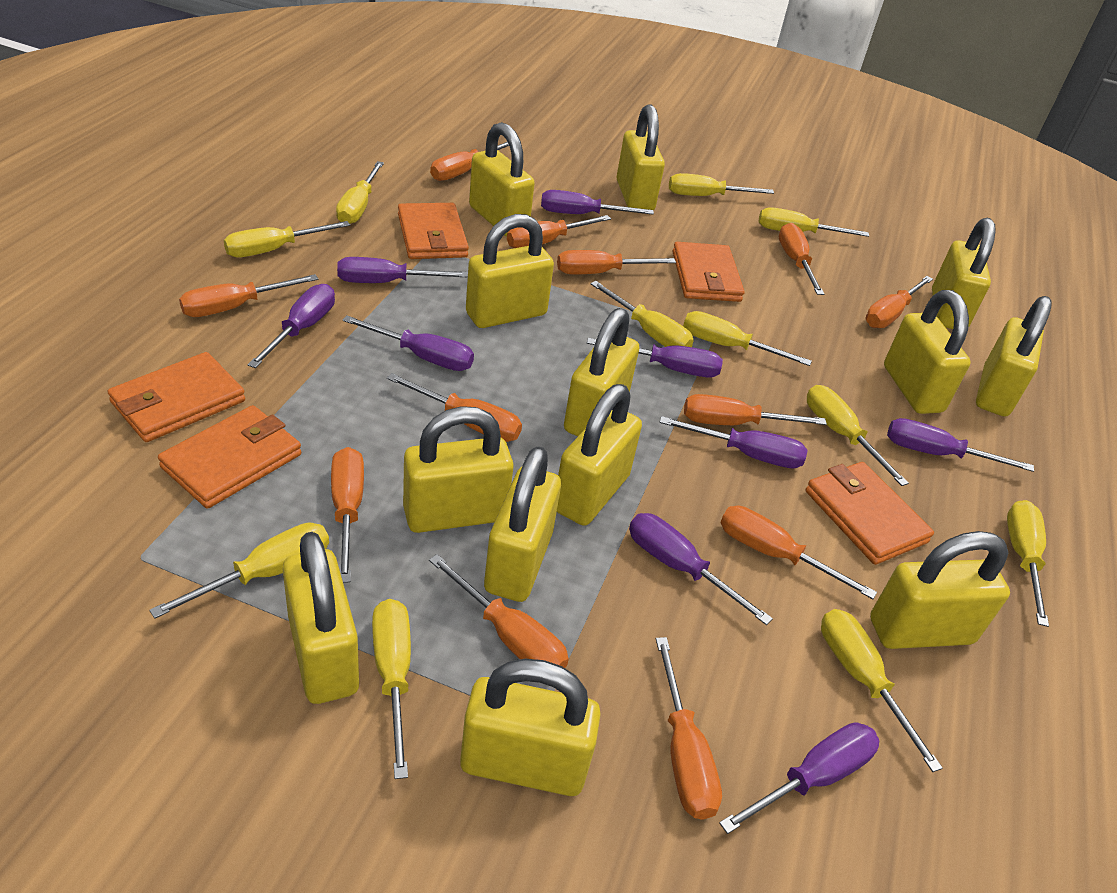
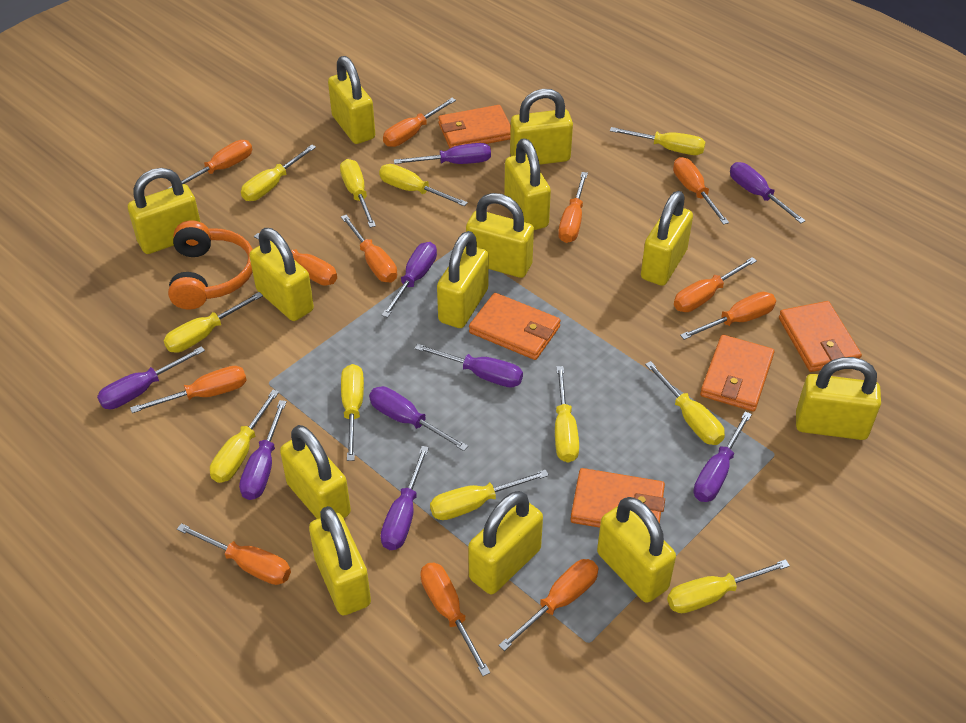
orange headphones: none = 0 -> [168,220,253,309] = 1

